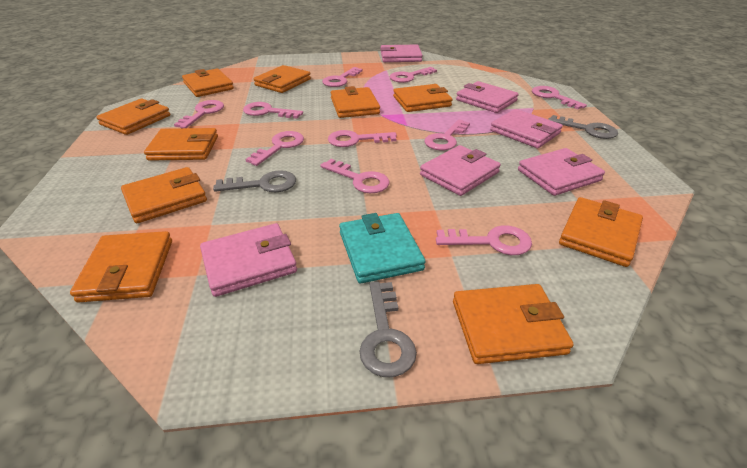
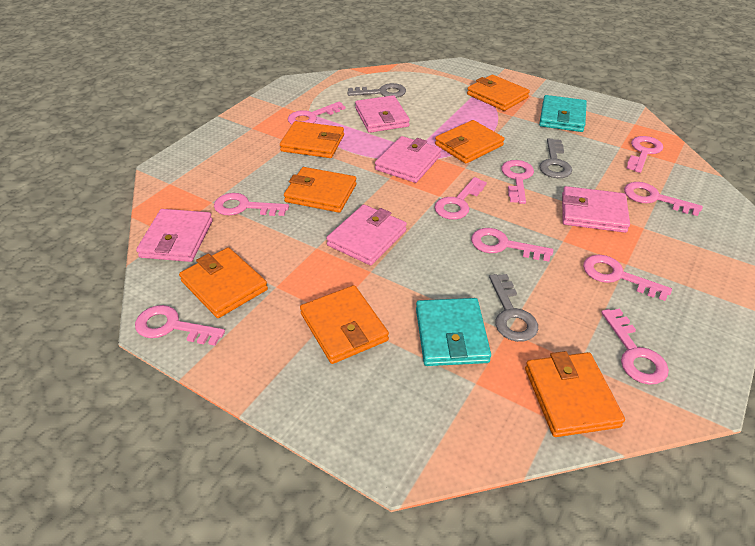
orange wallet: [70,231,172,303] [96,99,170,135] [121,167,207,223] [144,128,218,161] [182,69,234,97] [254,65,311,93] [330,86,380,118] [393,84,453,112] [453,284,574,364] [559,197,643,267] = 10 -> [179,247,268,318] [280,121,344,158] [284,167,357,213] [300,285,389,364] [435,120,504,163] [467,75,530,111] [525,351,625,437] = 7
pink wallet: [200,223,297,297] [380,45,423,62] [420,145,501,196] [456,81,519,113] [490,109,563,148] [518,148,605,196] = 6 -> [136,209,213,262] [326,204,407,265] [355,95,410,133] [375,136,441,183] [562,186,630,233] = 5
turquoise wallet: [339,213,426,283] = 1 -> [416,298,491,366] [539,95,587,132] = 2

